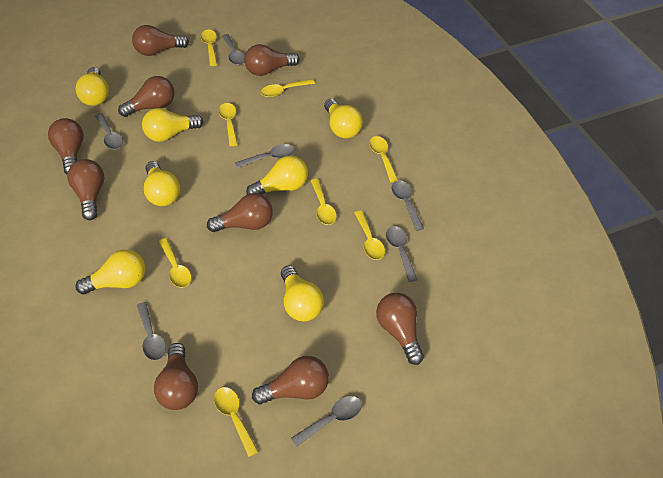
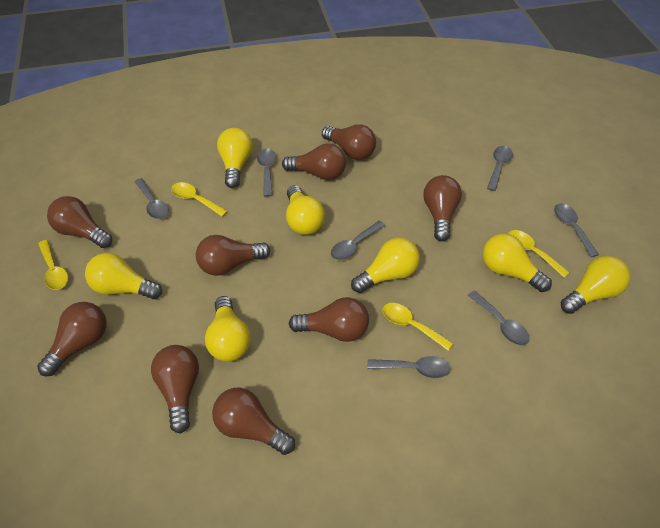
yellow spoon: [159,238,191,288] [201,30,217,66] [214,387,258,457] [218,103,238,146] [261,79,315,97] [311,179,337,225] [355,211,385,260] [369,136,398,182] = 8 -> [38,240,68,290] [171,182,228,217] [383,303,453,350] [508,230,570,278] = 4

